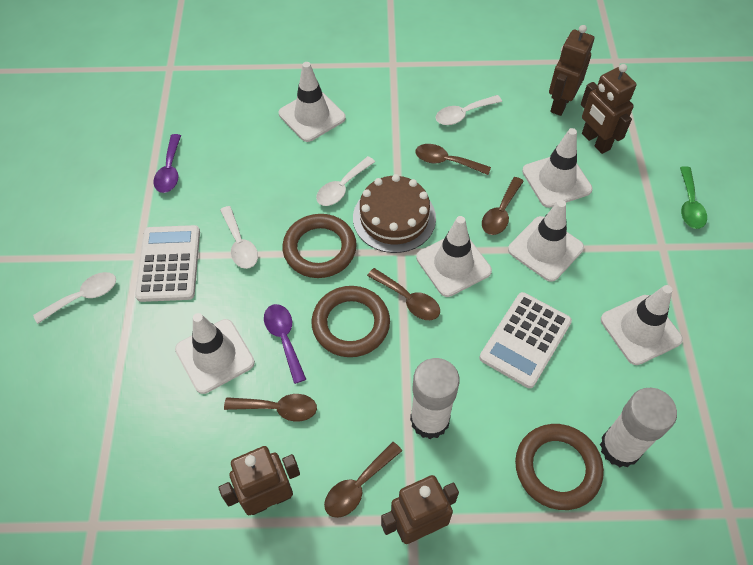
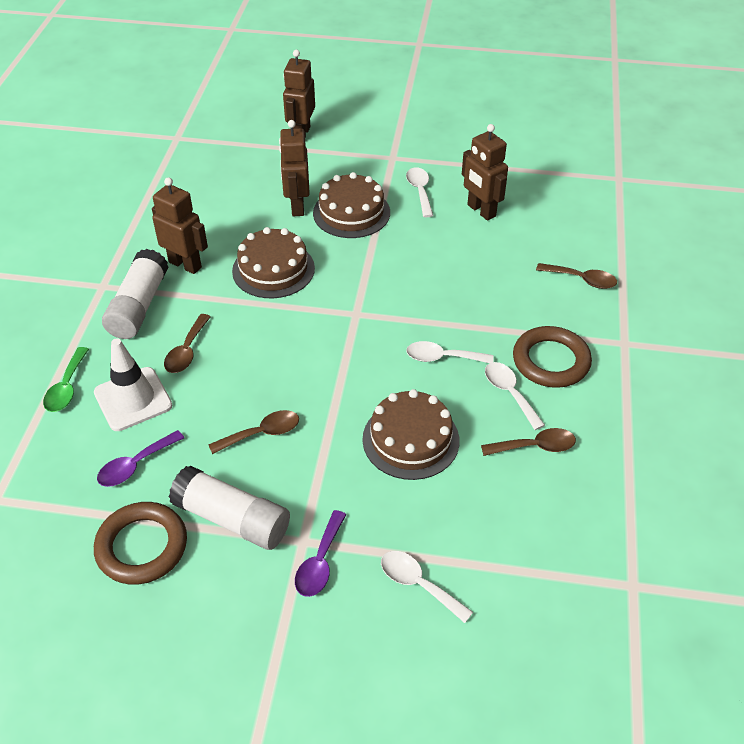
brown cake: [353,174,436,253] = 1 -> [232,227,315,298] [313,172,390,238] [362,389,459,480] = 3
brown ring: [282,214,357,278] [312,286,390,357] [515,424,604,510] = 3 -> [94,502,187,585] [513,326,592,388] = 2
brown spoon: [224,394,317,422] [324,442,402,518] [367,268,440,320] [415,144,491,175] [482,177,524,235] = 5 -> [164,314,211,373] [208,410,299,454] [481,428,576,456] [536,263,617,289] = 4
white calculator: [135,225,200,302] [480,292,572,388] = 2 -> none = 0
white traffic cone: [175,313,255,394] [279,62,346,142] [416,216,492,297] [508,200,584,282] [522,128,593,208] [601,285,683,365] = 6 -> [94,338,172,431] = 1

